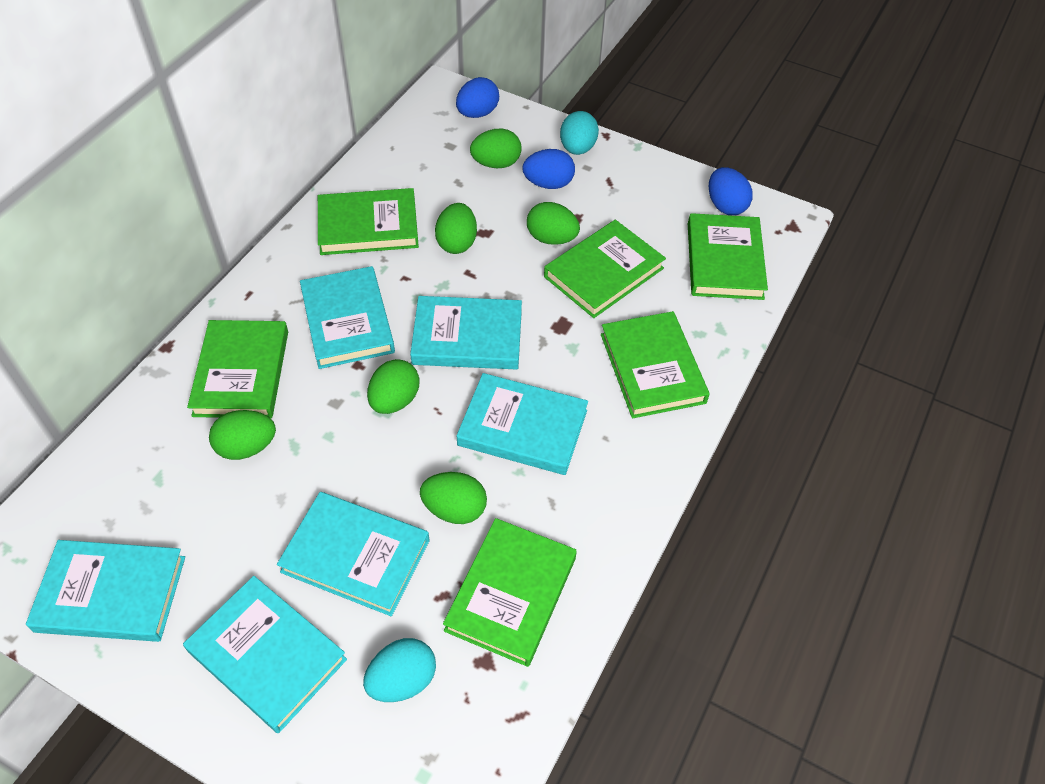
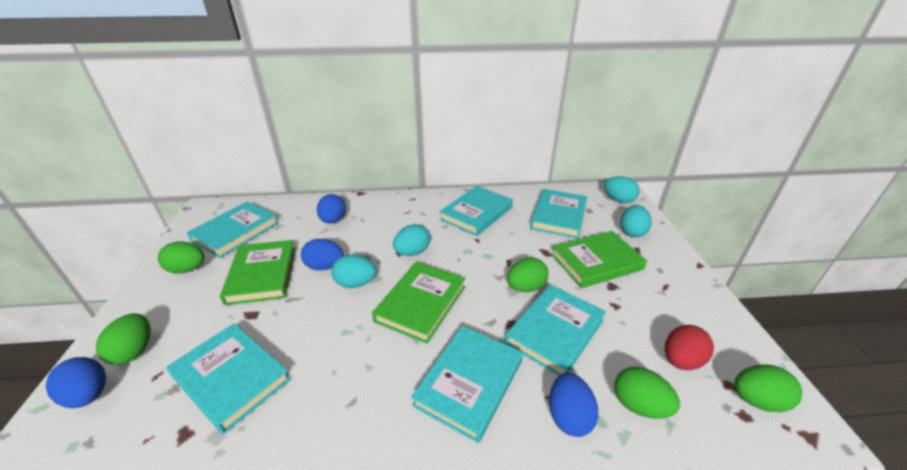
blue egg: [456,77,499,118] [522,149,575,189] [709,167,753,215] = 3 -> [46,357,106,408] [301,239,344,270] [317,194,346,224] [549,373,598,437] = 4
green book: [187,320,288,418] [318,188,419,255] [443,518,577,667] [544,220,666,318] [601,311,710,418] [688,213,768,300] = 6 -> [220,240,296,305] [372,262,465,344] [551,231,647,288] = 3
green egg: [209,410,276,460] [367,359,420,414] [420,472,487,524] [435,203,477,254] [470,128,522,168] [527,202,580,245] = 6 -> [96,313,151,365] [158,241,204,273] [507,257,548,292] [614,367,680,419] [734,364,802,412] = 5
red egg: none = 0 -> [665,325,714,370] = 1
turquoise egg: [363,638,436,702] [560,111,599,155] = 2 -> [332,255,377,288] [393,224,430,256] [604,176,639,203] [621,205,652,237] = 4

